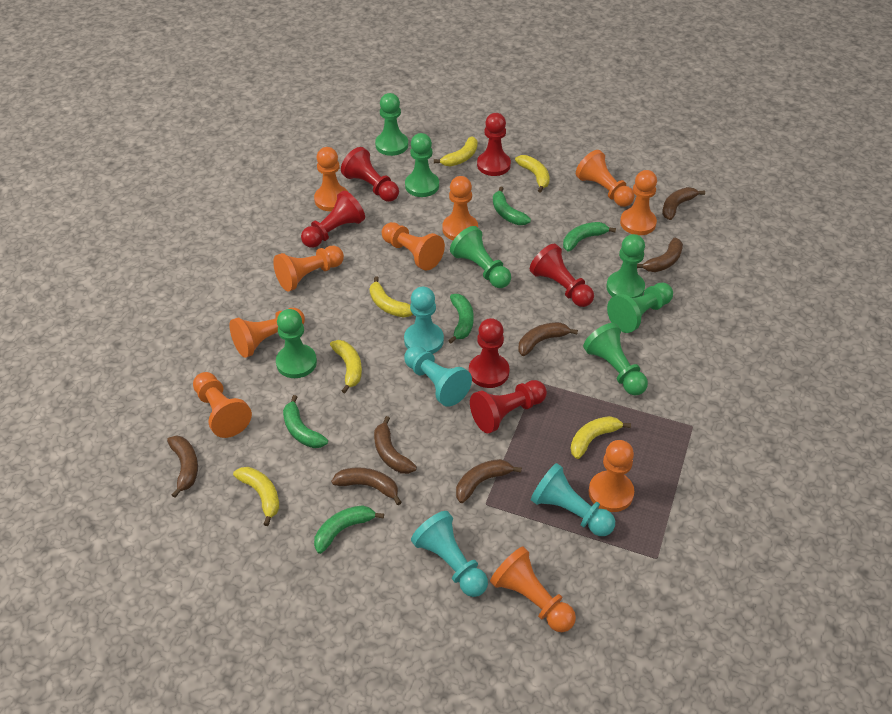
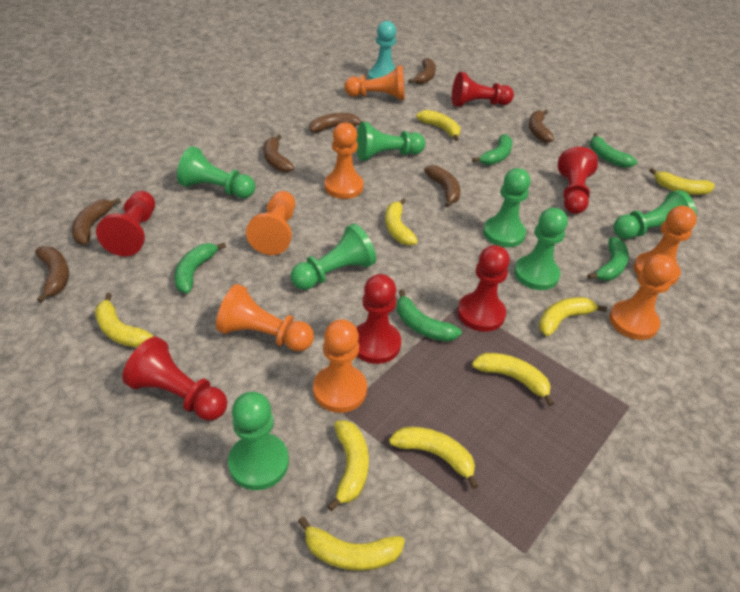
orange pawn: [193,372,252,438] [229,308,305,358] [273,246,344,291] [314,147,348,211] [382,222,445,271] [442,176,478,240] [490,546,576,632] [576,150,635,207] [589,440,634,512] [620,170,657,235] = 10 -> [216,284,314,351] [246,191,295,255] [313,319,367,413] [324,122,364,199] [344,65,405,100] [609,254,676,340] [633,206,697,285] = 7
turquoise pawn: [404,287,444,354] [404,346,472,407] [411,511,488,597] [531,463,615,536] = 4 -> [368,21,396,80] = 1
yellow banana: [233,467,279,526] [330,340,362,393] [370,276,413,317] [434,136,478,166] [515,155,550,193] [570,416,631,459] = 6 -> [95,293,153,347] [298,517,405,571] [327,421,369,511] [385,198,418,246] [389,427,478,489] [416,110,460,141] [472,353,554,406] [539,297,607,336] [649,168,715,195] = 9

